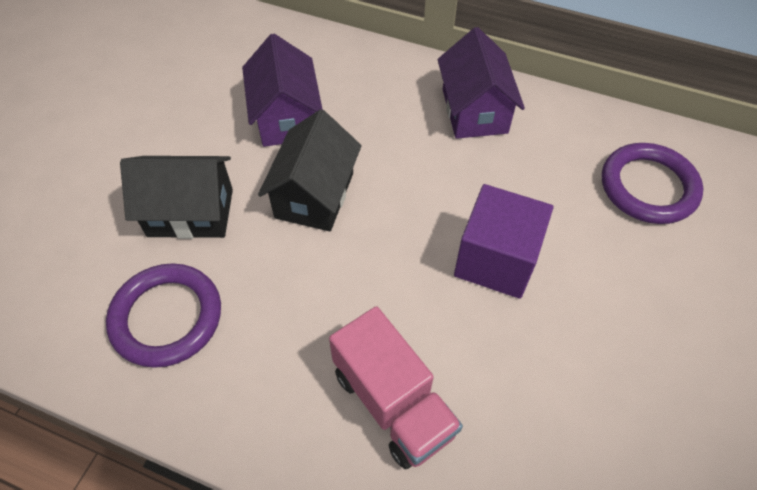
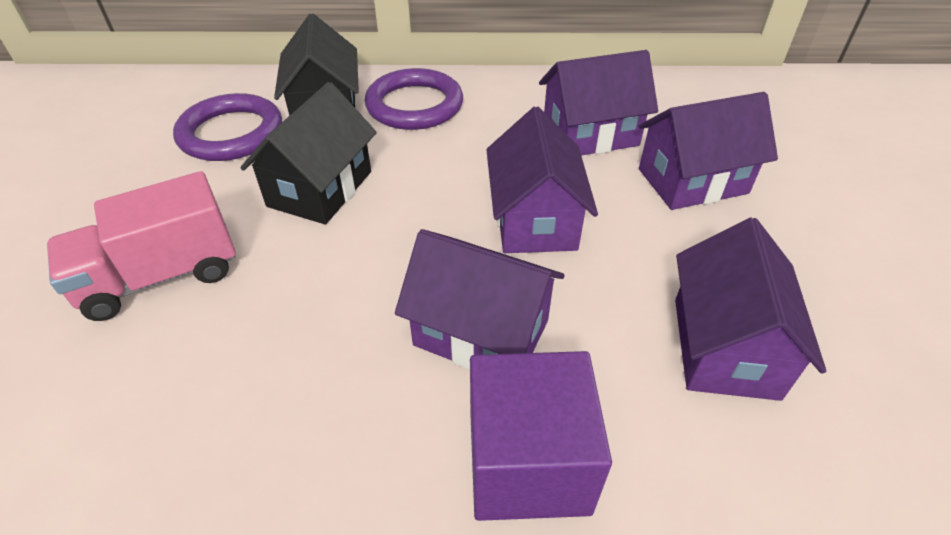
purple house: [242,34,323,147] [438,27,525,139] = 2 -> [395,229,565,370] [486,107,598,253] [539,50,658,156] [638,92,778,210] [675,217,826,401] = 5

